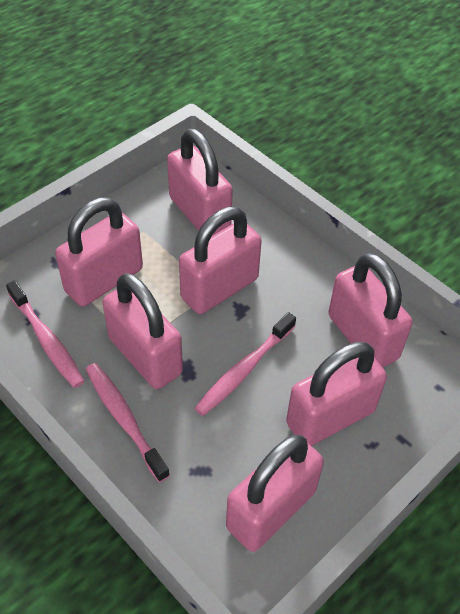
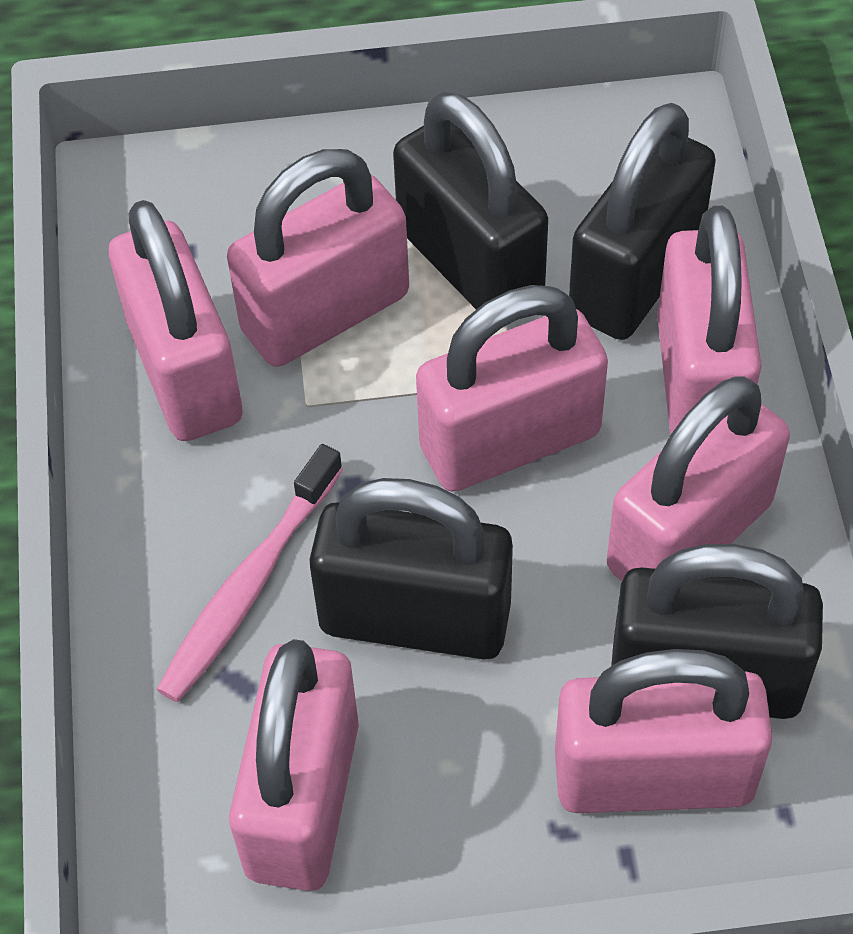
black padlock: none = 0 -> [309,478,513,660] [393,92,548,309] [569,103,716,340] [611,544,823,719] = 4
pink toothbrush: [6,280,84,388] [86,363,170,482] [194,312,296,416] = 3 -> [156,444,343,702] = 1

